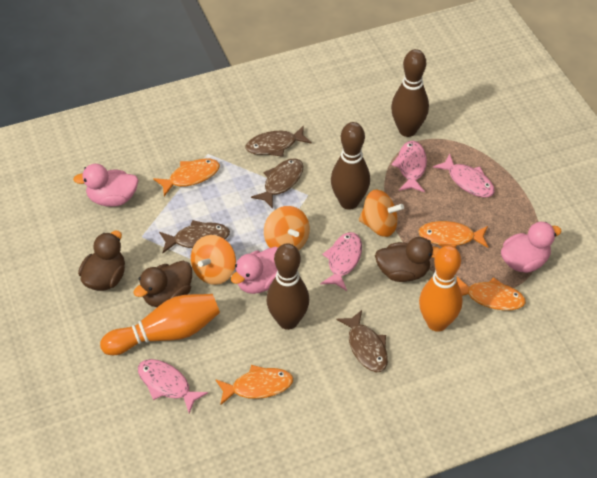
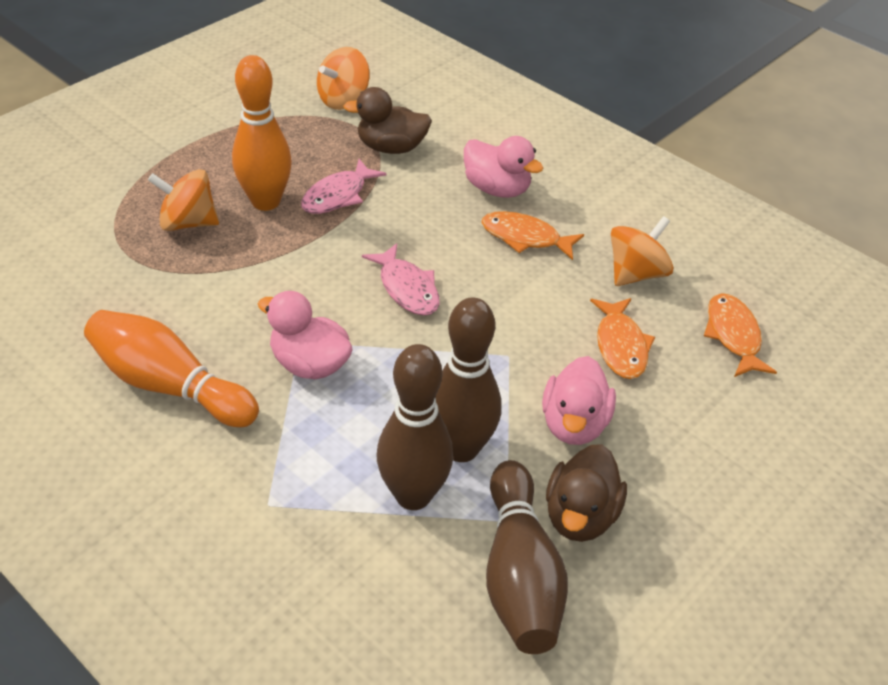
brown duck: [78,231,125,291] [133,261,192,307] [375,237,440,282] = 3 -> [343,87,432,154] [546,444,627,542] = 2
brown fish: [159,220,230,253] [245,125,312,157] [251,158,304,209] [336,310,388,372] = 4 -> none = 0
orange fish: [153,159,220,196] [215,365,293,405] [418,221,488,248] [456,276,526,310] = 4 -> [481,211,584,260] [590,298,655,379] [704,293,777,377] = 3
pink fish: [138,359,208,413] [320,232,362,291] [391,141,427,192] [433,153,495,197] = 4 -> [301,159,387,214] [362,243,440,316] = 2

